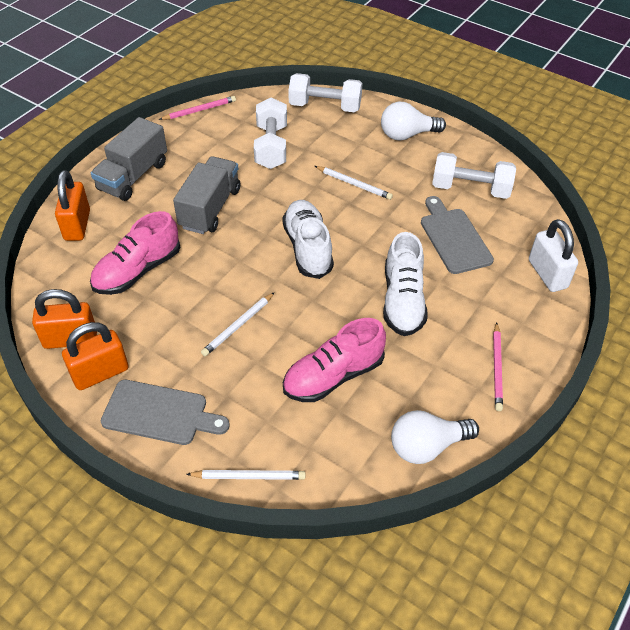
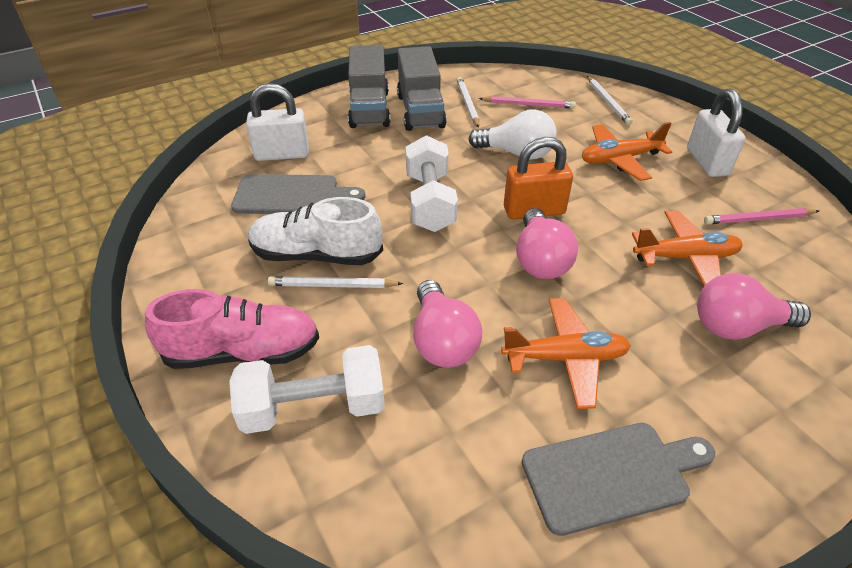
orange padlock: [32,289,97,349] [55,170,90,241] [62,322,129,390] = 3 -> [504,137,573,220] = 1
orange plane: none = 0 -> [501,298,631,409] [581,122,672,181] [632,210,743,286] = 3
pink light bulb: none = 0 -> [413,280,482,368] [516,208,578,279] [697,273,811,340] = 3
pink shoe: [90,211,180,295] [283,318,386,402] = 2 -> [145,289,319,369] = 1
white dumbbell: [254,97,287,169] [288,73,363,112] [432,152,516,199] = 3 -> [229,345,385,434] [405,135,458,232] = 2
white light bulb: [381,102,446,141] [391,410,479,464] = 2 -> [468,109,557,160] = 1
white padlock: [529,219,578,292] = 1 -> [246,83,309,161] [687,89,746,177] = 2
white shoe: [282,200,334,279] [383,232,427,336] = 2 -> [248,197,383,265] = 1

